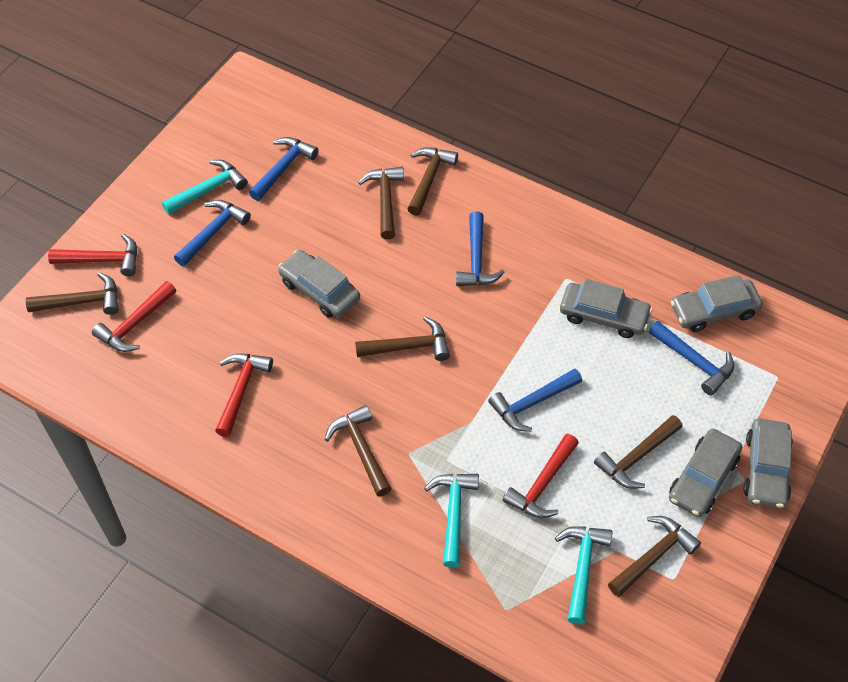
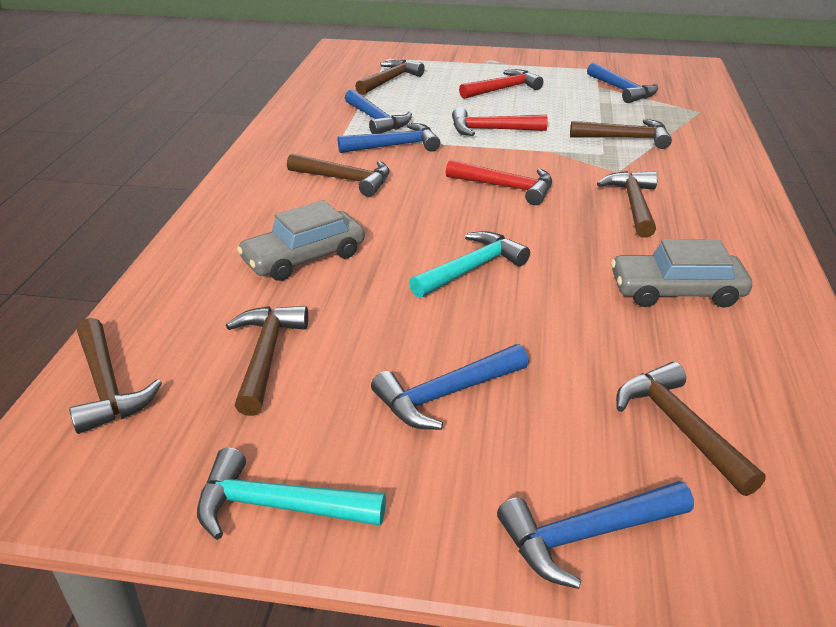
grey car: [278,250,360,318] [560,279,652,338] [669,429,742,517] [671,275,763,332] [743,418,793,508] = 5 -> [237,200,365,281] [611,239,752,308] = 2
red hammer: [48,234,137,276] [92,281,176,352] [215,353,273,437] [503,434,579,518] = 4 -> [446,159,552,205] [452,107,548,136] [459,69,543,99] = 3
turquoise hammer: [162,160,248,214] [424,474,479,568] [555,526,612,624] = 3 -> [197,448,386,540] [409,231,530,298] = 2

